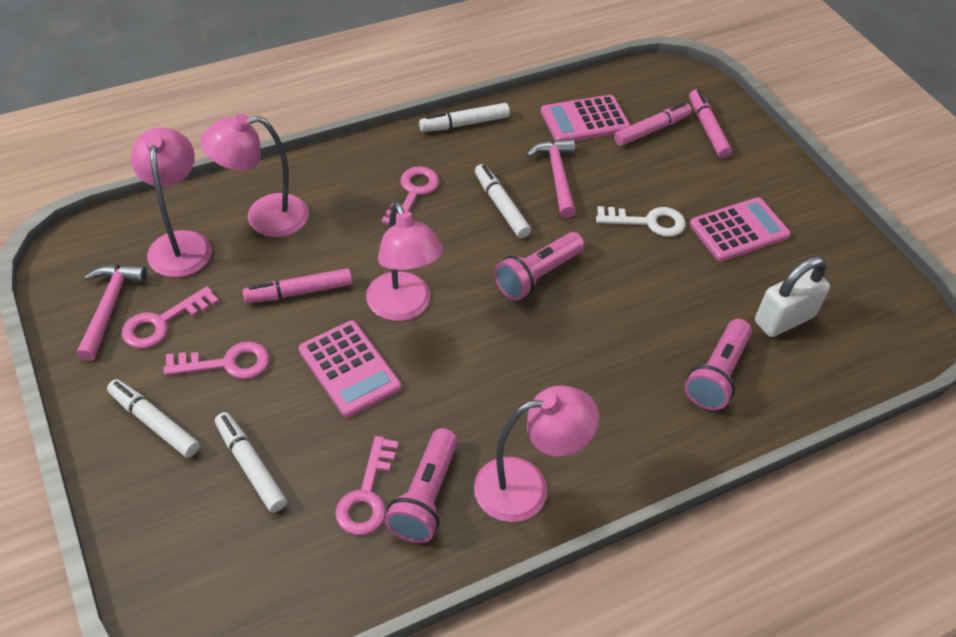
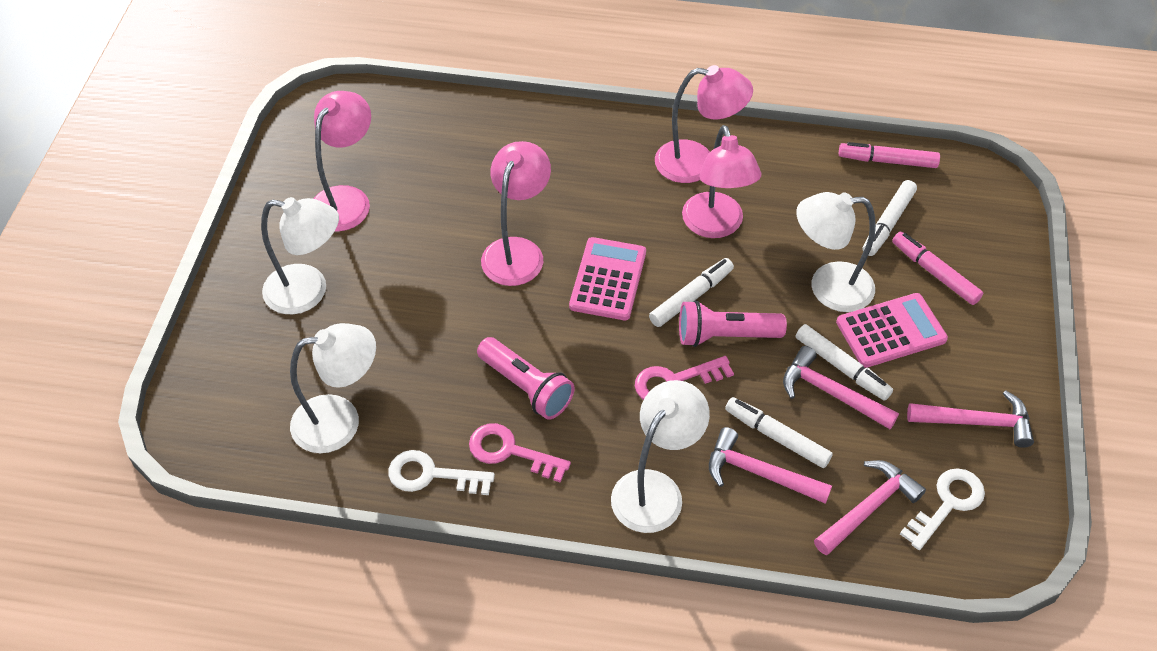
pink calculator: [299,321,401,417] [541,95,631,141] [689,197,791,261] = 3 -> [569,237,646,320] [836,293,948,368] = 2
pink flashlight: [385,428,458,543] [494,232,584,301] [685,319,752,410] = 3 -> [477,337,574,420] [679,300,787,347] = 2
pink hammer: [76,264,147,361] [526,139,576,218] = 2 -> [709,427,832,504] [783,346,899,429] [814,460,926,555] [907,390,1034,448] = 4
pink key: [122,286,219,349] [164,341,269,379] [335,436,399,535] [381,166,439,225] = 4 -> [469,423,571,483] [635,356,734,400] = 2
pink marker: [243,268,352,303] [614,102,692,146] [689,89,732,158] = 3 -> [839,142,940,168] [892,232,983,305] = 2
white key: [596,206,686,237] = 1 -> [388,450,495,495] [900,468,985,550] = 2
white lamp: none = 0 -> [261,197,339,314] [290,323,376,453] [611,380,710,533] [796,192,876,312] = 4
white padlock: [755,256,830,337] = 1 -> none = 0

